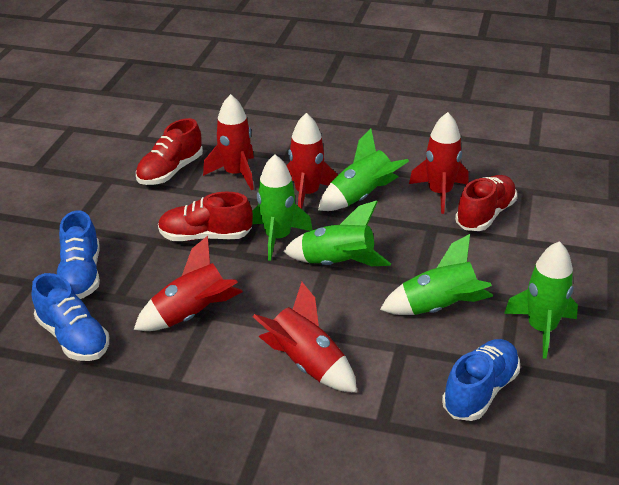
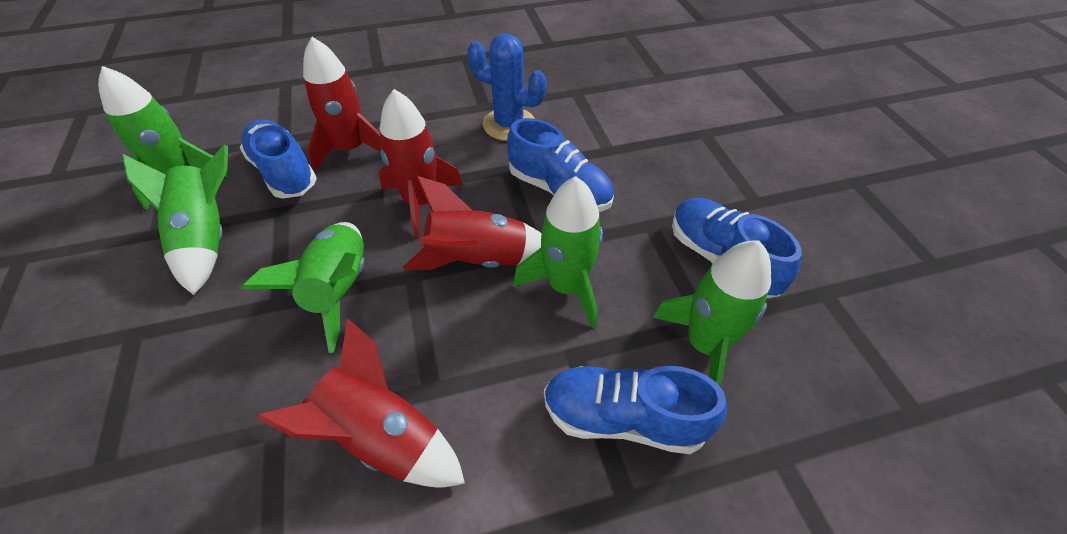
blue cactus: none = 0 -> [468,34,547,141] = 1
blue shoe: [32,273,109,361] [57,210,100,299] [442,339,520,421] = 3 -> [240,120,317,199] [507,118,614,212] [544,366,727,454] [672,198,802,298] = 4
red rocket: [134,236,243,331] [203,94,254,190] [252,282,357,392] [286,113,338,209] [409,112,469,214] = 5 -> [257,319,465,488] [303,37,382,171] [379,89,463,238] [403,176,542,270] = 4
red shoe: [136,118,203,185] [158,192,253,241] [455,175,517,231] = 3 -> none = 0

